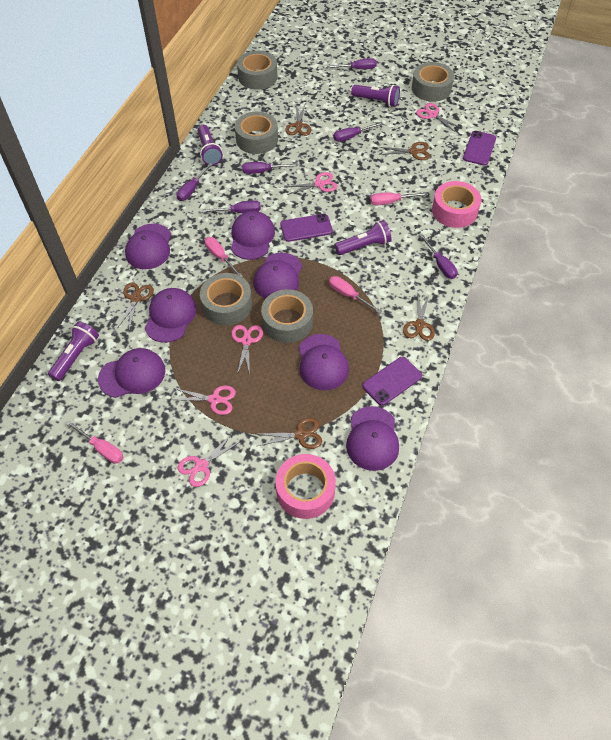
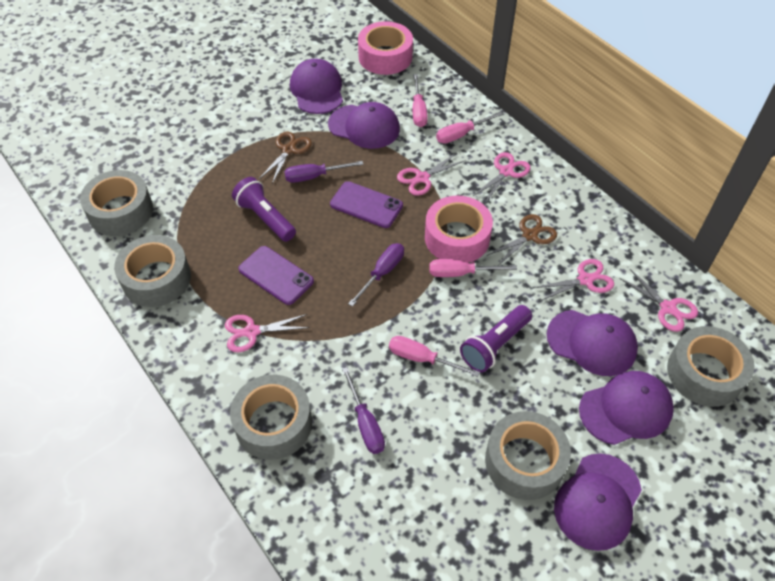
brown scissors: [117,282,154,330] [258,418,322,449] [286,105,311,136] [380,142,430,160] [403,295,435,341] = 5 -> [259,132,312,184] [487,214,557,266] = 2
purple cap: [98,348,165,398] [125,224,171,269] [145,288,197,343] [231,211,275,260] [253,253,302,299] [299,334,349,390] [346,406,399,471] = 7 -> [290,59,343,114] [328,102,400,149] [547,310,638,376] [554,453,642,551] [579,371,674,445] = 5
purple flashlight: [48,321,99,381] [198,125,223,165] [335,220,392,255] [351,85,400,107] = 4 -> [232,177,296,242] [460,305,532,372] = 2
purple phone: [280,214,333,242] [362,357,422,406] [463,131,496,166] = 3 -> [238,246,314,305] [330,181,403,228] = 2
purple screwdriver: [176,163,213,201] [202,200,261,213] [242,162,298,174] [327,58,377,69] [333,122,383,142] [419,234,457,279] = 6 -> [284,161,363,183] [342,367,385,454] [348,243,404,307] = 3

